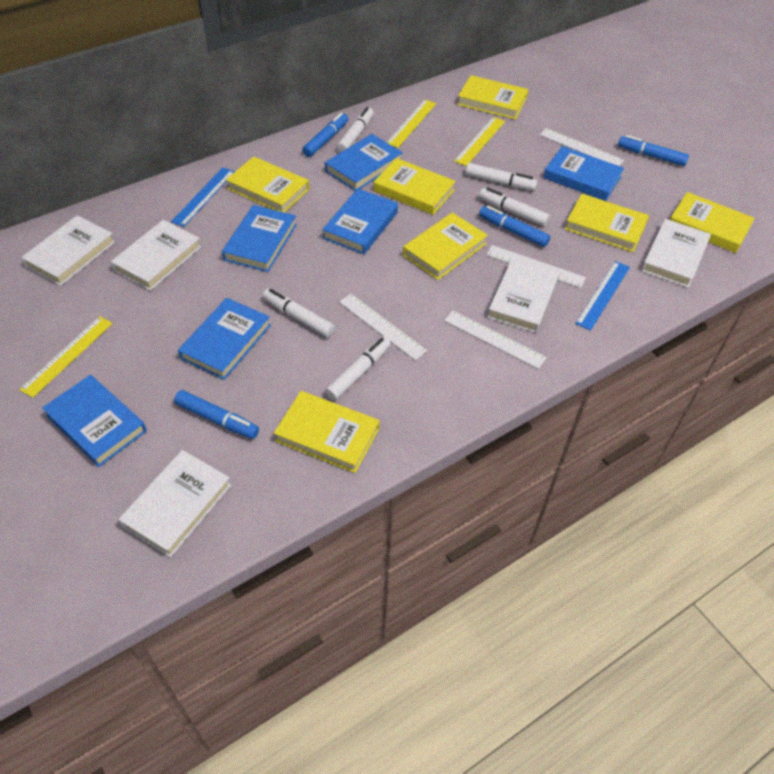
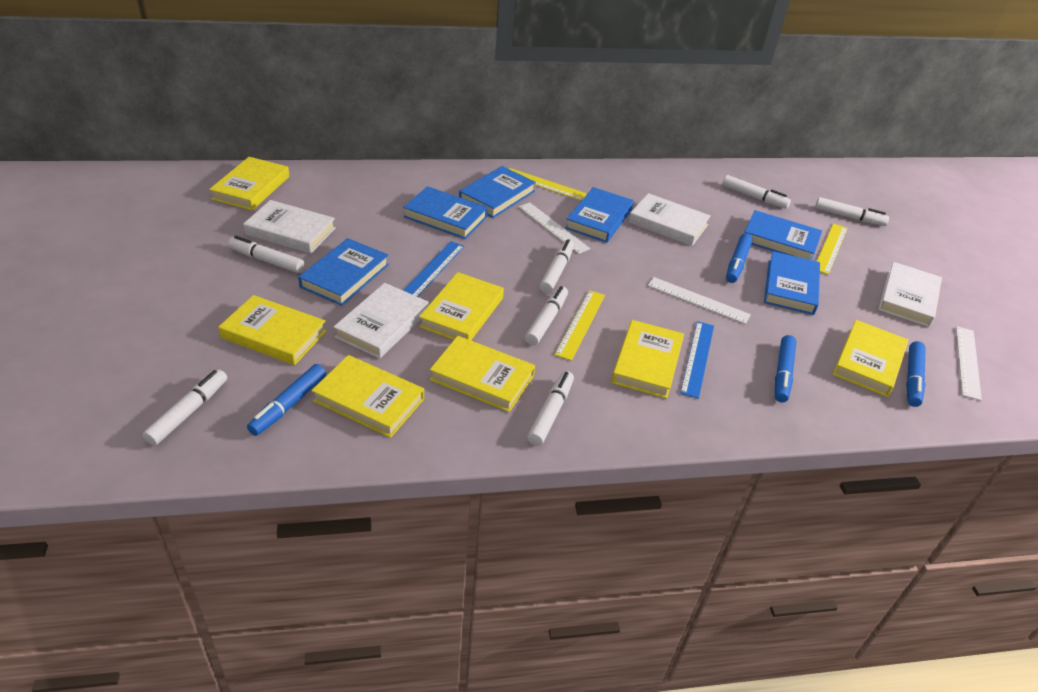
white book: [21,215,115,286] [111,220,201,291] [118,450,231,558] [487,259,559,333] [641,219,711,288] = 5 -> [243,200,336,253] [334,283,429,359] [629,193,711,246] [878,262,942,327] = 4
white marker: [263,288,335,337] [325,337,391,400] [337,107,374,153] [465,163,538,190] [479,187,550,226] = 5 -> [143,369,227,446] [228,236,304,273] [525,286,568,346] [527,371,574,446] [540,239,574,293] [723,175,791,209] [815,197,889,226] = 7
white ruler: [339,294,427,360] [444,310,547,369] [486,245,586,288] [540,128,624,166] = 4 -> [518,202,590,254] [648,277,751,324] [956,326,982,401] = 3

